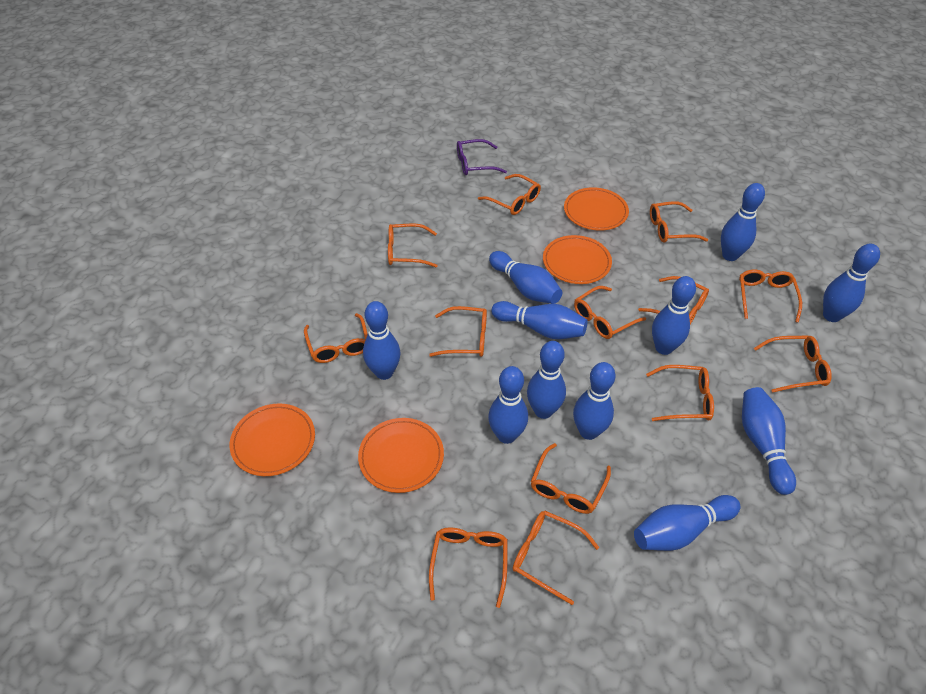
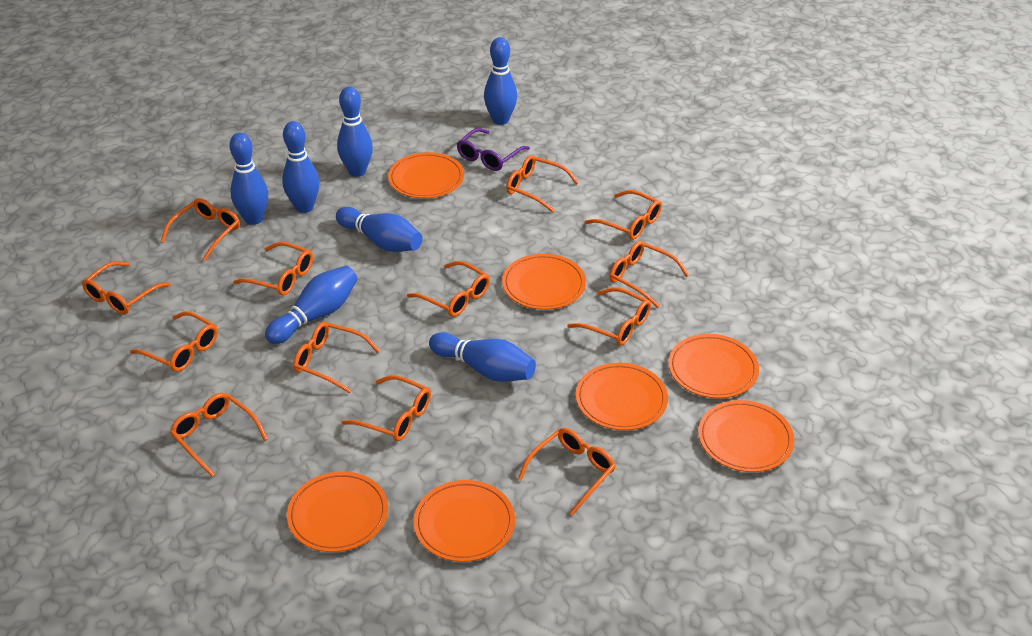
blue bowling pin: [363,301,400,380] [488,366,528,444] [489,251,562,304] [492,301,587,339] [527,341,566,419] [573,362,616,440] [634,495,741,551] [652,276,696,355] [721,183,765,261] [742,387,796,495] [823,244,880,322] = 11 -> [229,133,268,225] [265,266,357,344] [282,121,320,213] [336,207,422,252] [337,87,373,177] [429,332,536,382] [484,37,517,125] = 7
orange plate: [230,403,315,476] [358,418,444,493] [543,235,612,284] [564,187,629,231] = 4 -> [287,471,388,552] [388,152,464,199] [414,480,515,562] [502,254,586,310] [576,363,668,430] [668,334,759,398] [698,400,794,472] = 7

